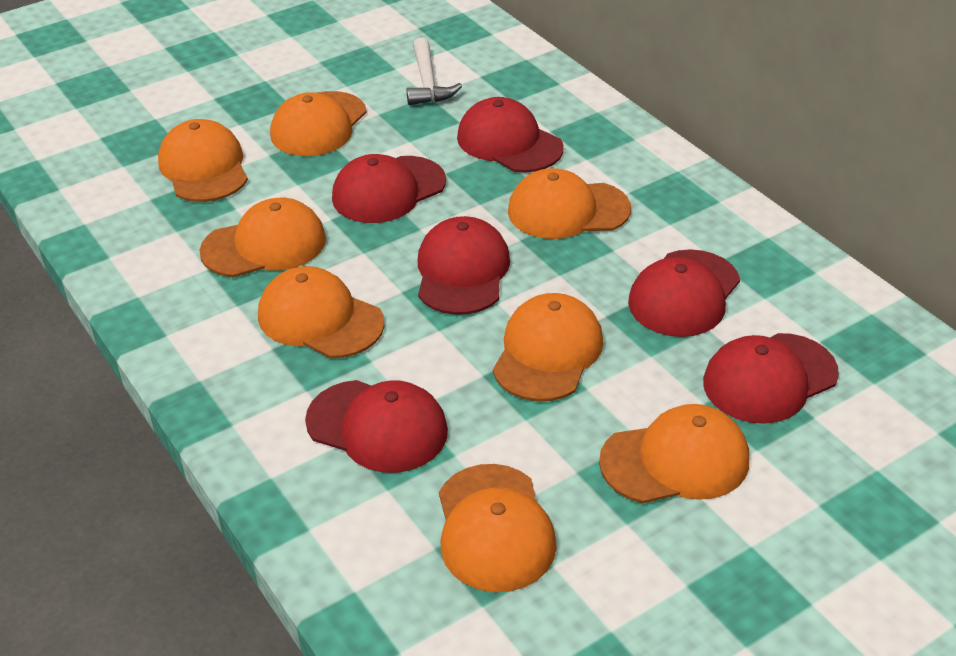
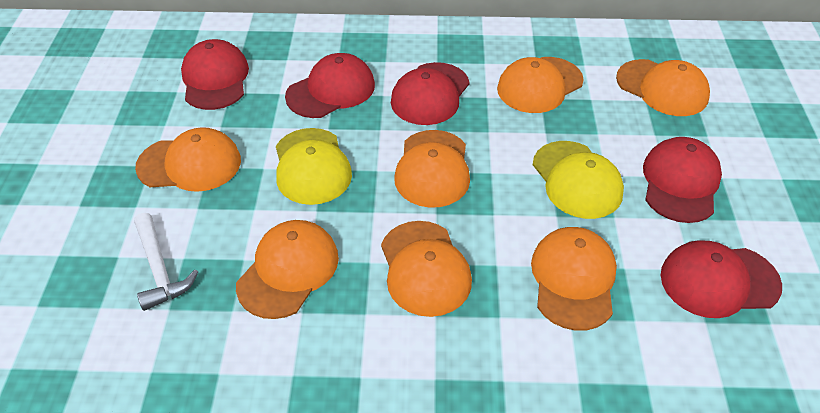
orange cap: [158,119,248,202] [199,198,326,277] [258,266,385,358] [270,91,367,156] [439,464,557,592] [493,293,604,402] [508,168,631,239] [599,404,749,503] = 8 -> [135,127,241,192] [236,220,339,319] [381,221,472,317] [394,130,470,208] [497,57,584,113] [531,227,617,331] [616,59,710,116] = 7
red cap: [305,380,448,473] [332,154,446,223] [418,216,510,315] [457,97,564,173] [628,249,740,337] [703,333,839,424] = 6 -> [181,39,249,110] [285,53,375,118] [391,62,470,125] [643,137,722,223] [661,240,782,318] = 5
yellow cap: none = 0 -> [276,128,352,205] [533,141,624,219] = 2

